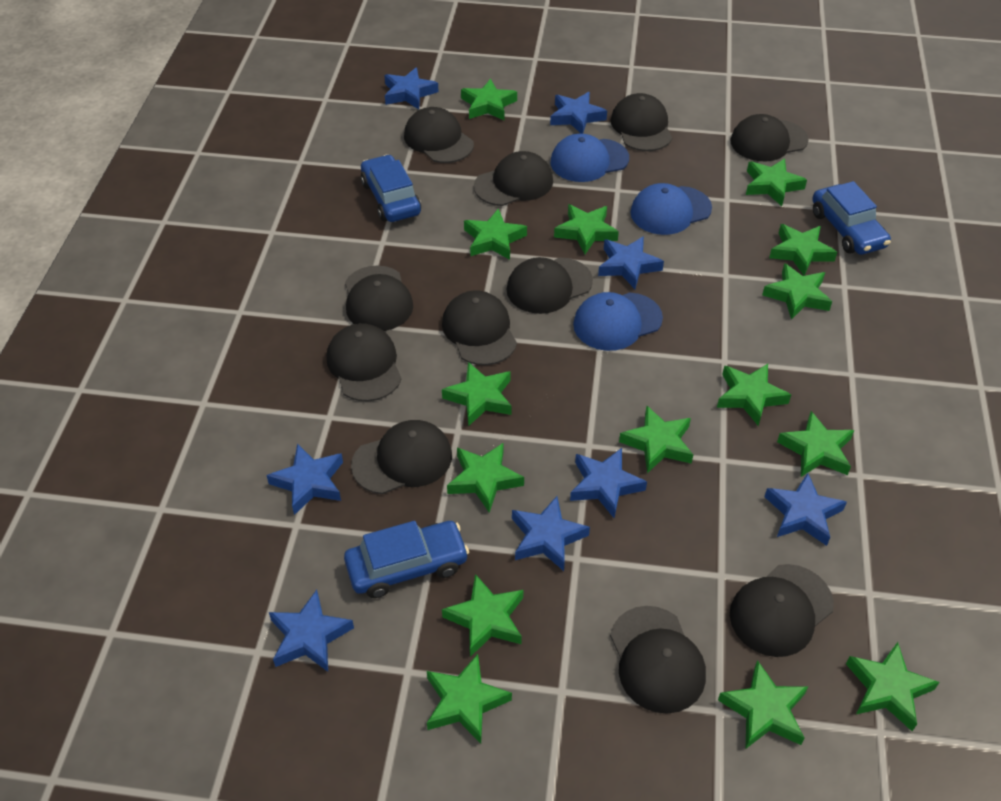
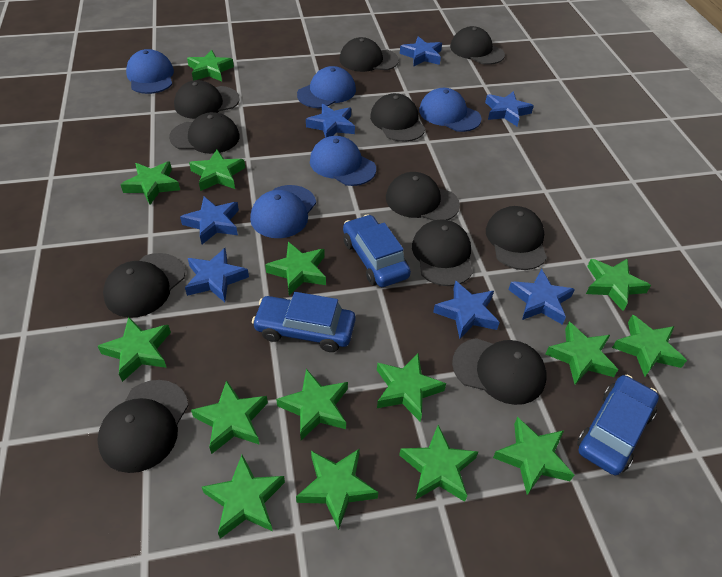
blue cap: [551,134,629,182] [573,292,663,351] [630,183,712,235] = 3 -> [126,49,174,94] [250,185,316,238] [297,66,356,108] [310,136,376,186] [419,88,481,132] = 5
blue star: [266,444,343,515] [269,590,354,672] [384,67,439,109] [512,496,590,571] [550,92,607,134] [570,448,647,518] [598,236,664,289] [764,473,847,546] = 8 -> [180,197,239,244] [185,248,249,302] [306,104,355,137] [400,36,442,67] [433,281,500,339] [485,91,534,126] [508,269,575,325] = 7

